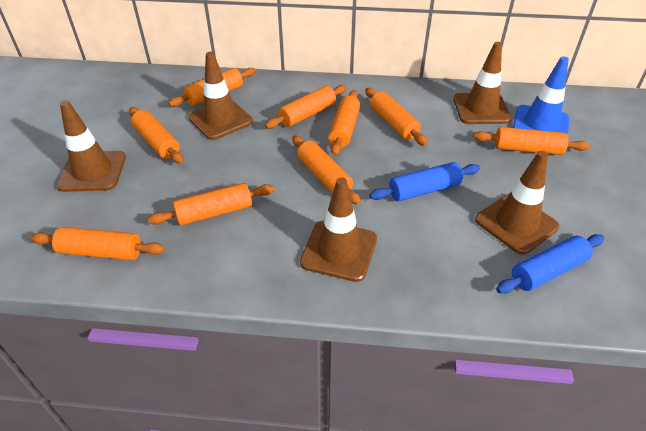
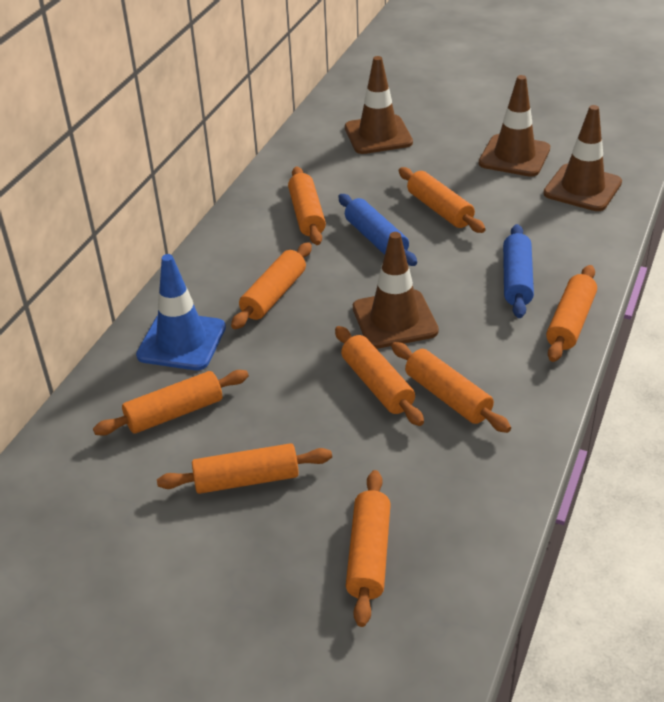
brown traffic cone: [56,101,126,192] [188,52,253,140] [300,178,377,282] [453,42,512,124] [475,151,559,254] = 5 -> [345,56,413,154] [353,232,439,349] [479,75,550,177] [543,105,622,211] = 4

